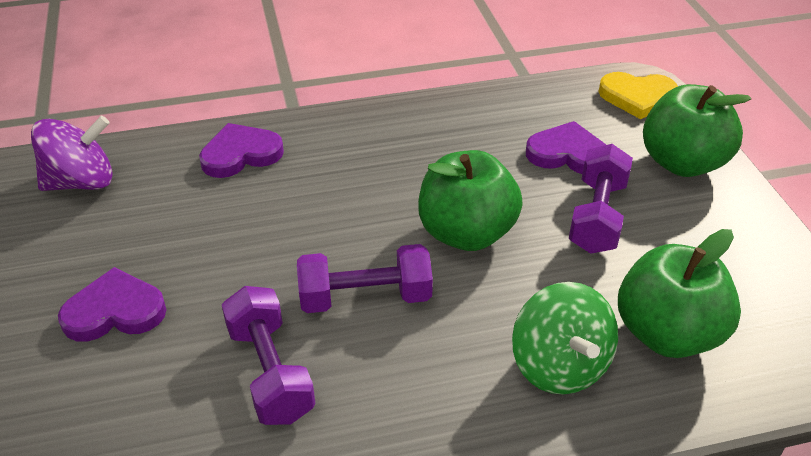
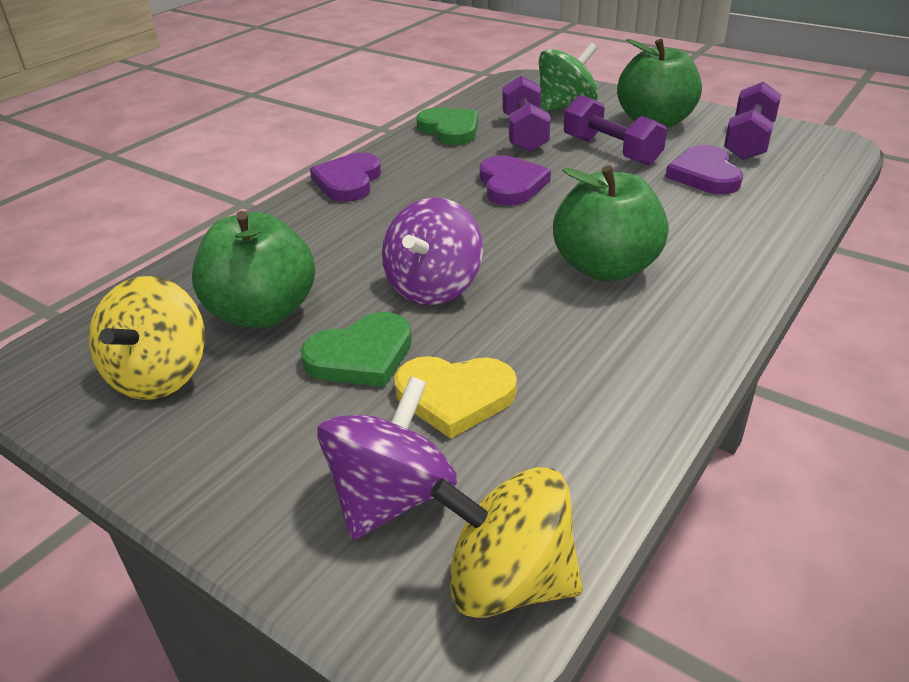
green heart: none = 0 -> [300,312,412,387] [417,108,478,145] = 2
purple spinning top: [31,116,113,191] = 1 -> [317,376,457,540] [382,197,483,305] = 2
yellow spinning top: none = 0 -> [89,276,205,400] [430,467,583,618] = 2

